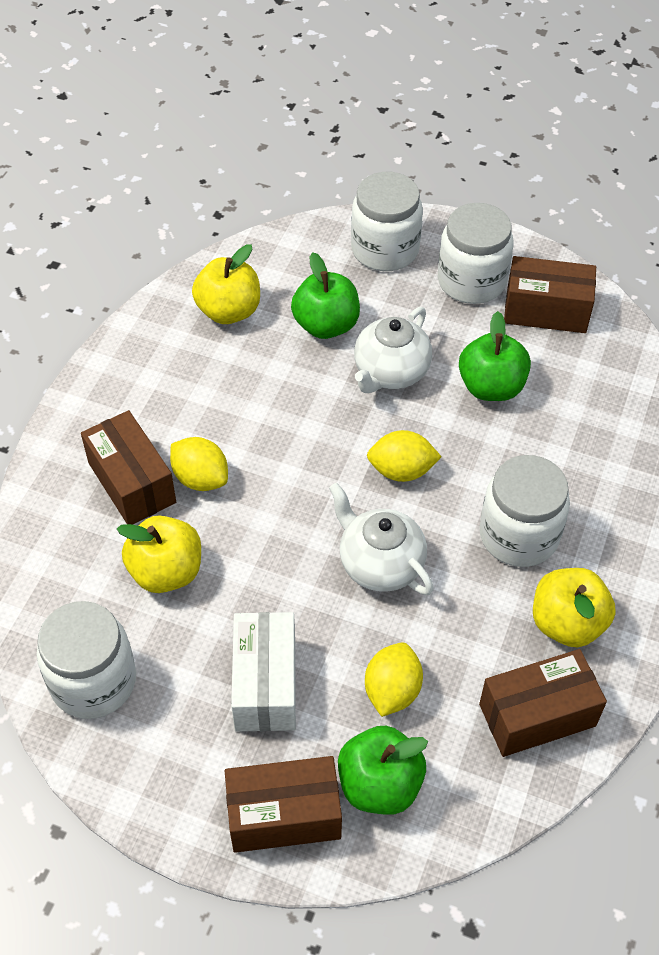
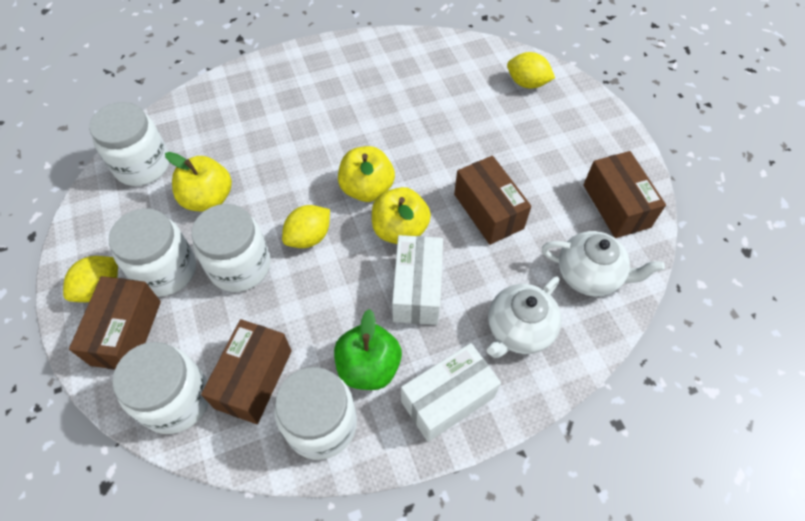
green apple: [291,252,360,339] [338,726,428,815] [459,311,531,401] = 3 -> [334,309,402,390] = 1
white box: [231,612,296,731] = 1 -> [392,235,443,325] [401,343,501,442] = 2
white jar: [37,601,136,719] [351,172,423,271] [438,203,514,304] [480,455,570,567] = 4 -> [89,102,170,186] [109,209,196,297] [112,342,209,434] [192,204,271,292] [274,367,357,460] = 5

